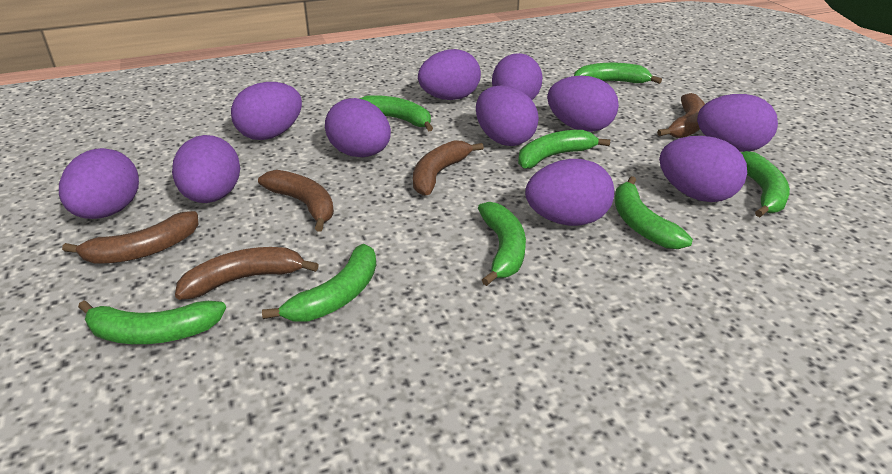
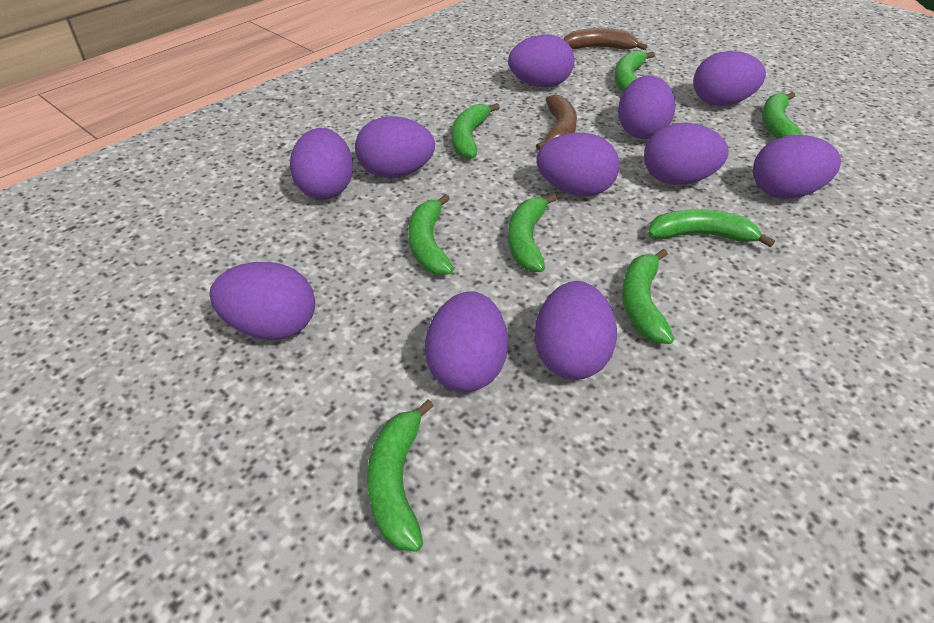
brown banana: [62,211,198,264] [175,247,319,300] [258,170,334,232] [413,140,484,196] [657,93,705,138] = 5 -> [536,94,577,150] [563,28,647,51] = 2

